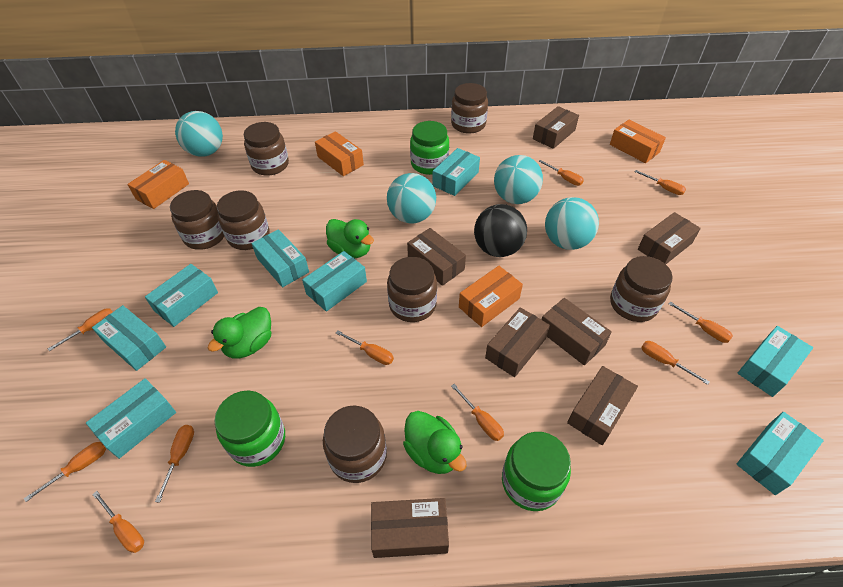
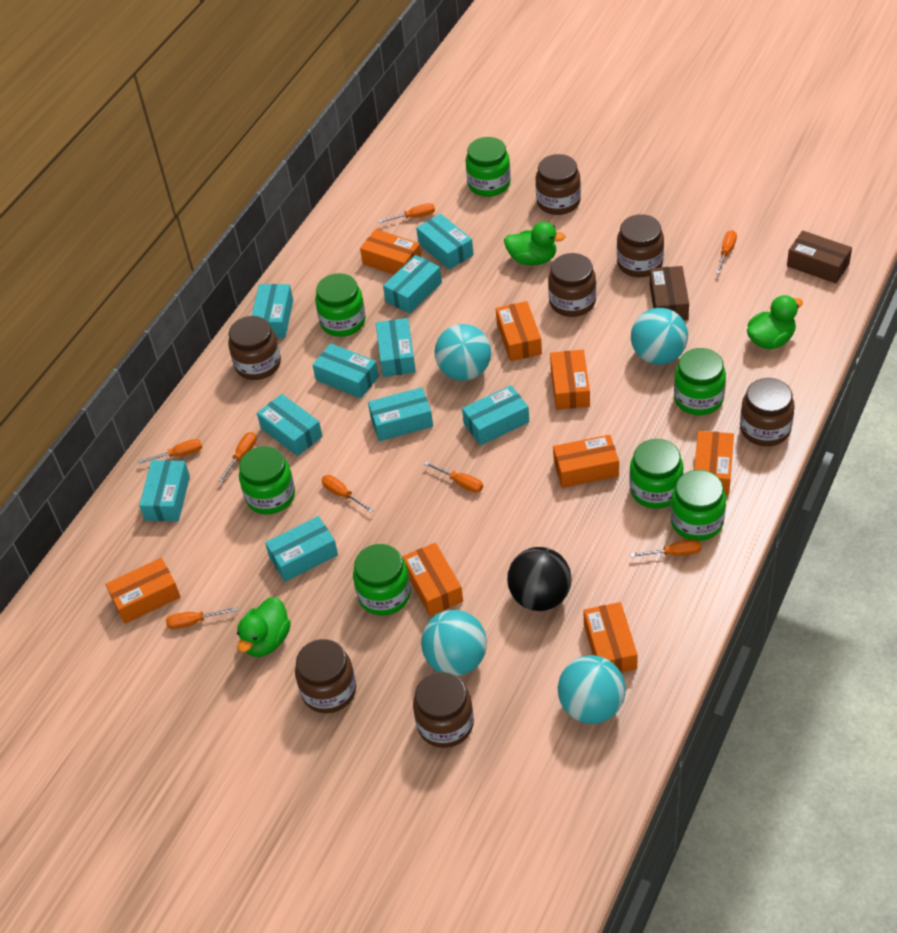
brown box: [371,498,449,558] [407,228,466,286] [485,307,550,377] [533,106,579,149] [542,298,612,366] [567,366,638,445] [638,212,701,264] = 7 -> [650,266,689,320] [787,231,852,283] = 2
green jar: [214,390,285,467] [410,121,449,175] [502,432,571,511] = 3 -> [239,446,295,514] [315,273,366,337] [353,544,411,616] [465,137,511,197] [629,439,683,509] [670,470,726,541] [674,348,726,415] = 7
orange box: [127,160,189,209] [315,131,364,176] [459,266,523,327] [610,120,666,163] = 4 -> [106,558,180,624] [360,229,422,275] [402,543,463,616] [496,301,542,361] [550,350,590,410] [553,435,619,488] [583,602,638,673] [694,431,734,495] = 8
orange screwdriver: [24,442,106,502] [48,308,112,351] [92,491,144,553] [155,425,194,503] [336,330,394,365] [451,384,504,441] [538,160,584,186] [634,170,686,195] [641,341,709,385] [668,302,733,343] = 10 -> [138,439,202,464] [166,607,237,629] [219,432,257,482] [321,475,373,512] [378,203,435,223] [424,461,483,493] [630,539,701,557] [716,230,737,274] = 8
turquoise box: [86,378,176,459] [92,305,166,371] [145,264,218,327] [251,229,309,287] [302,251,367,312] [432,148,480,196] [736,412,824,495] [738,326,813,397] = 8 -> [139,460,190,521] [252,284,293,338] [257,394,322,456] [265,516,338,582] [313,343,379,398] [368,387,433,441] [376,318,416,377] [383,255,442,314] [416,214,474,270] [462,385,529,446] = 10

